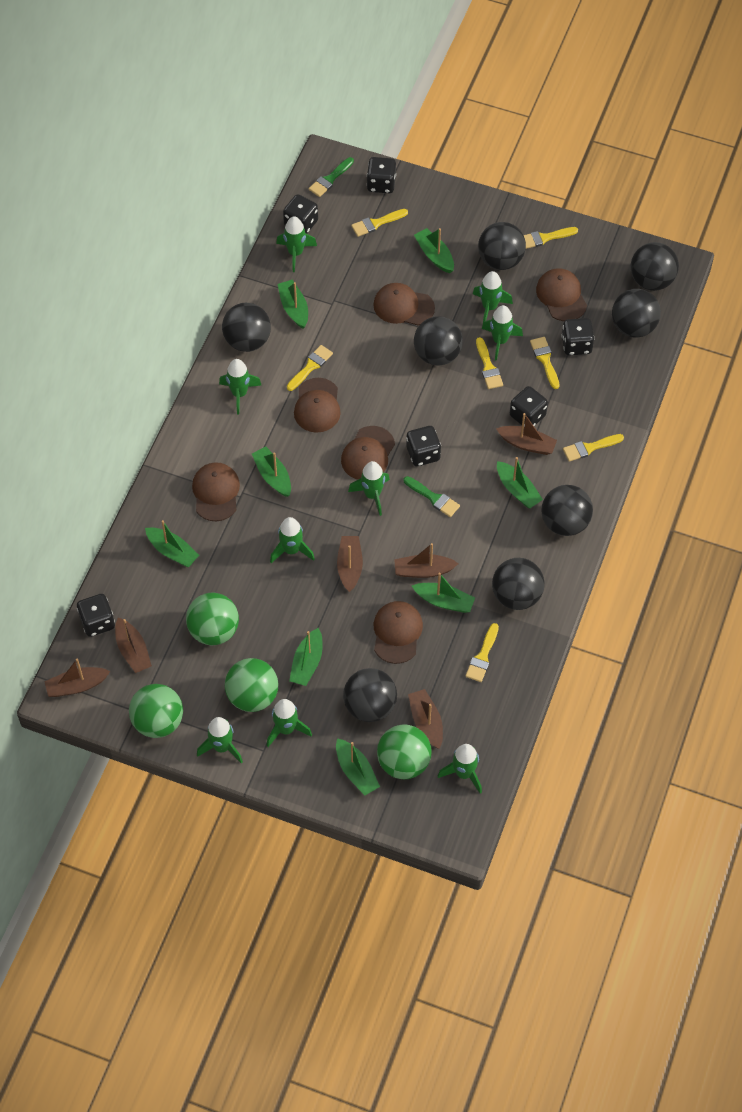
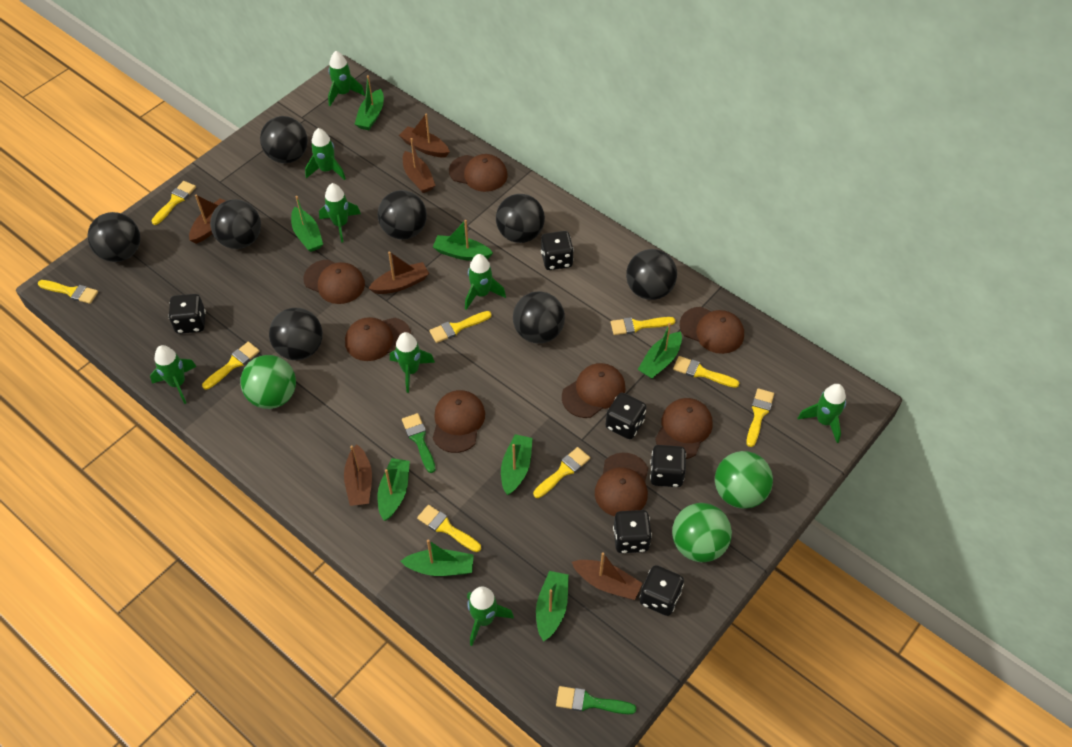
brown cap: [192,462,240,521] [294,378,341,433] [341,426,395,479] [373,283,435,326] [374,601,423,664] [536,268,587,321] = 6 -> [303,259,365,304] [345,317,411,361] [433,390,485,453] [449,154,508,192] [562,363,626,418] [595,453,648,516] [655,398,713,459] [680,307,744,354] = 8
green ball: [129,684,183,738] [186,593,239,645] [225,658,278,712] [377,724,432,779] = 4 -> [240,355,296,409] [672,503,732,562] [715,451,773,509] = 3
green rocket: [197,717,243,764] [219,359,261,414] [267,699,312,747] [270,517,315,563] [276,216,317,272] [348,461,390,516] [438,744,482,794] [473,271,513,322] [482,305,523,361] = 9 -> [150,345,197,404] [305,128,346,180] [319,183,361,242] [328,51,365,106] [390,332,435,393] [465,254,506,310] [467,586,514,646] [798,384,846,443] = 8
yellow brush: [287,345,333,391] [351,209,408,237] [465,623,499,682] [476,337,503,389] [524,227,578,249] [530,337,560,389] [563,434,624,462] = 7 -> [38,280,98,304] [152,181,196,225] [202,342,260,389] [417,505,481,552] [429,311,492,343] [533,447,590,498] [611,317,675,335] [673,356,739,388] [746,388,774,447] = 9

